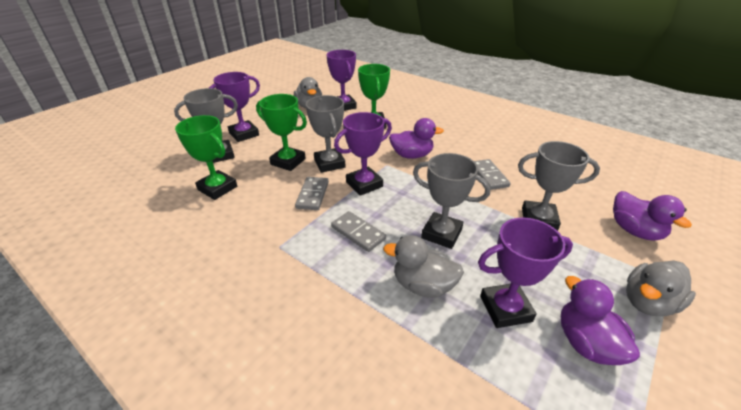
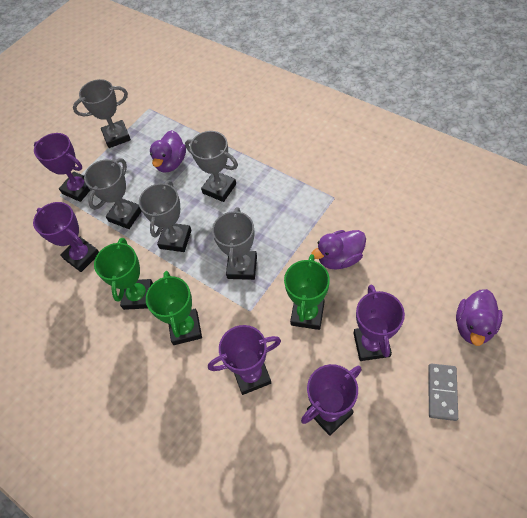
grey domino: [295,177,329,210] [331,211,386,252] [474,159,511,190] = 3 -> [428,364,458,421] = 1
grey duck: [294,77,322,108] [383,235,464,298] [626,260,696,316] = 3 -> none = 0
grey trophy: [174,88,238,163] [306,95,346,173] [413,153,490,249] [518,141,600,231] = 4 -> [73,79,131,148] [84,158,142,229] [139,180,192,252] [185,131,238,202] [212,207,257,280] = 5
purple trophy: [209,72,260,142] [326,50,357,111] [334,112,392,196] [478,217,573,328] = 4 -> [33,202,99,272] [34,133,90,202] [208,325,281,395] [301,364,362,436] [354,285,405,361] = 5

